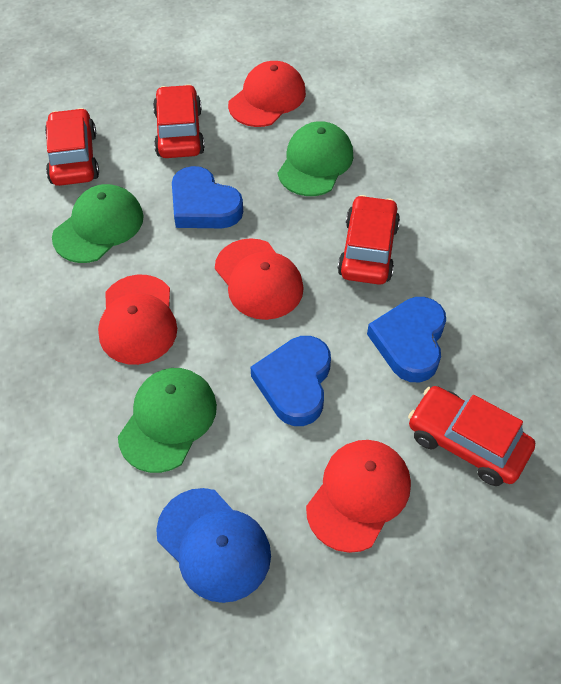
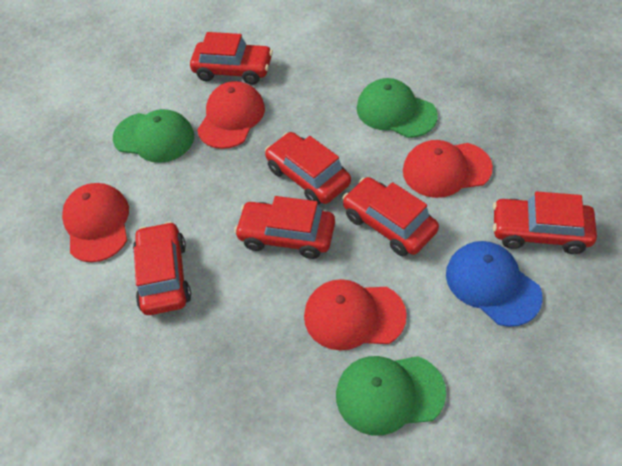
blue heart: [172,166,243,228] [251,336,331,426] [367,297,446,382] = 3 -> none = 0
red car: [45,108,99,186] [153,84,205,158] [337,195,400,285] [408,386,535,486] = 4 -> [133,221,191,315] [190,32,273,85] [234,196,335,259] [265,132,351,205] [342,177,439,256] [493,191,597,254] = 6

